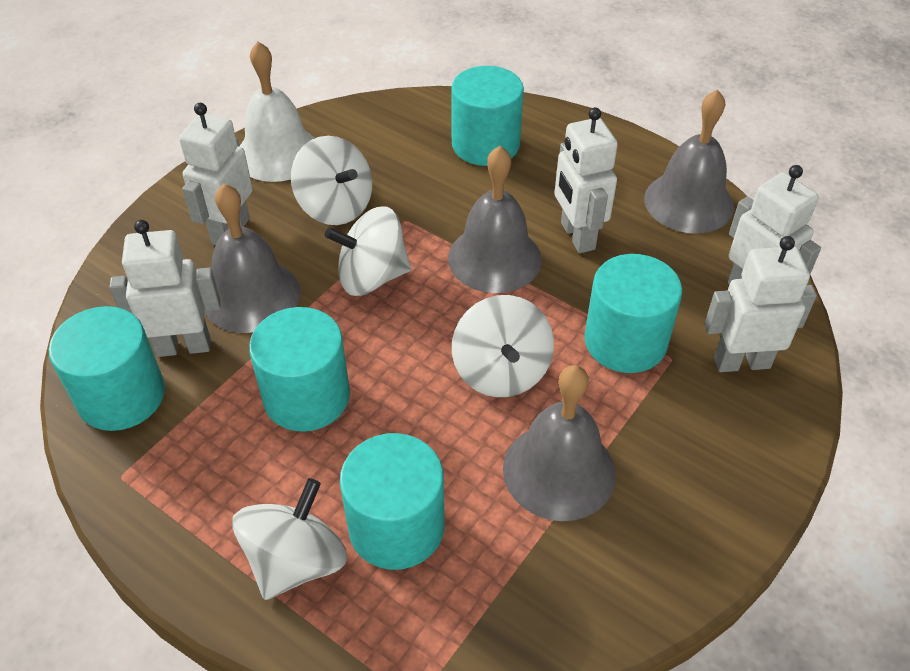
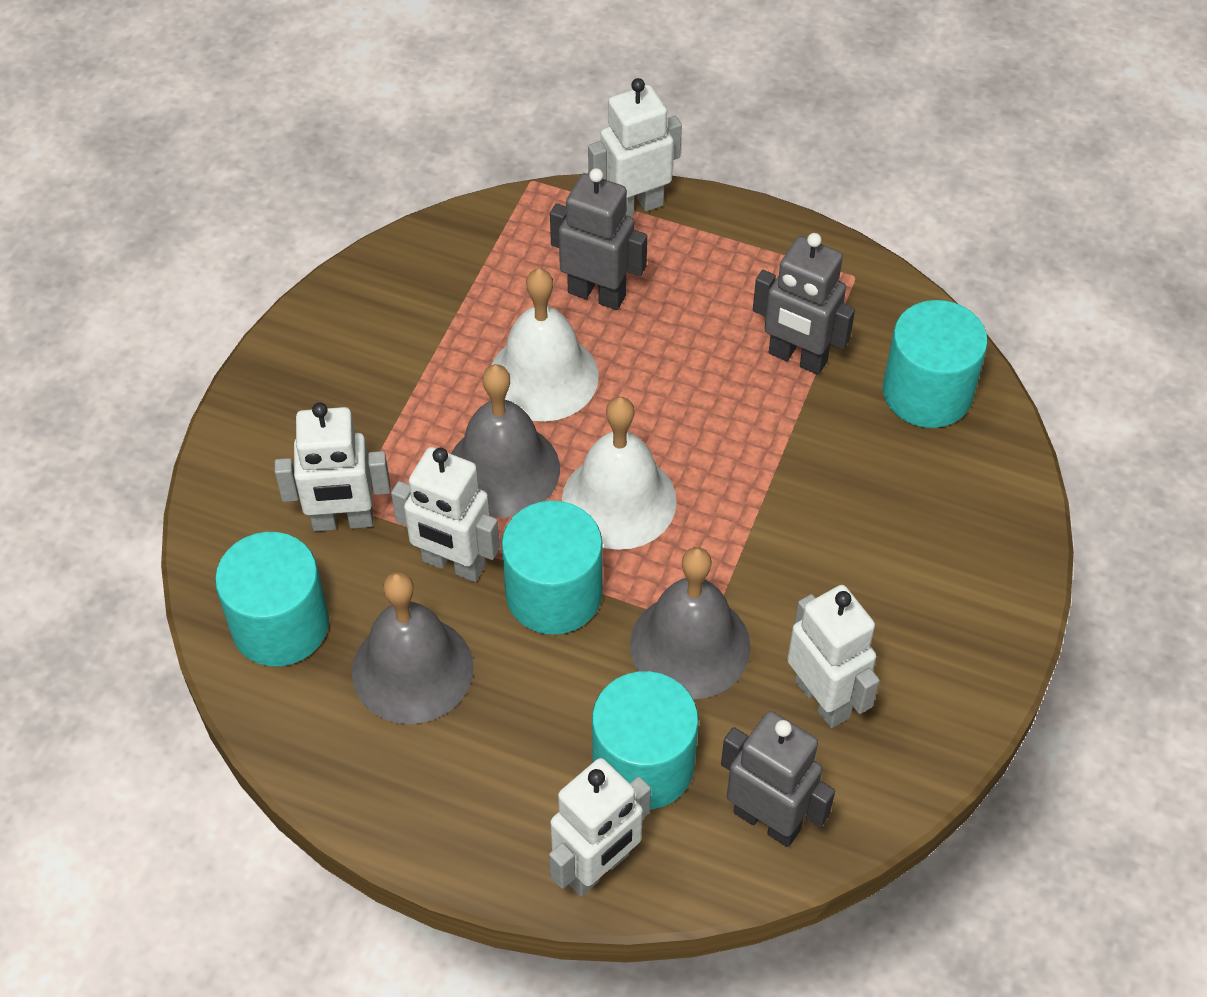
grey bell: [205,184,300,333] [448,146,542,293] [503,365,616,521] [644,89,734,234] = 4 -> [352,572,473,724] [451,364,560,517] [630,547,751,699] = 3
grey robot: none = 0 -> [550,168,647,310] [721,711,835,847] [753,233,855,375] = 3
turquoise cylinder: [49,306,165,431] [249,307,350,432] [340,433,445,570] [451,66,524,166] [584,254,682,373] = 5 -> [215,532,329,666] [501,500,603,635] [592,671,699,810] [883,300,988,428] = 4
white bell: [240,42,315,182] = 1 -> [492,268,599,422] [562,397,677,550] = 2
white spinning top: [232,478,347,600] [291,136,372,225] [325,207,411,296] [452,295,554,397] = 4 -> none = 0

